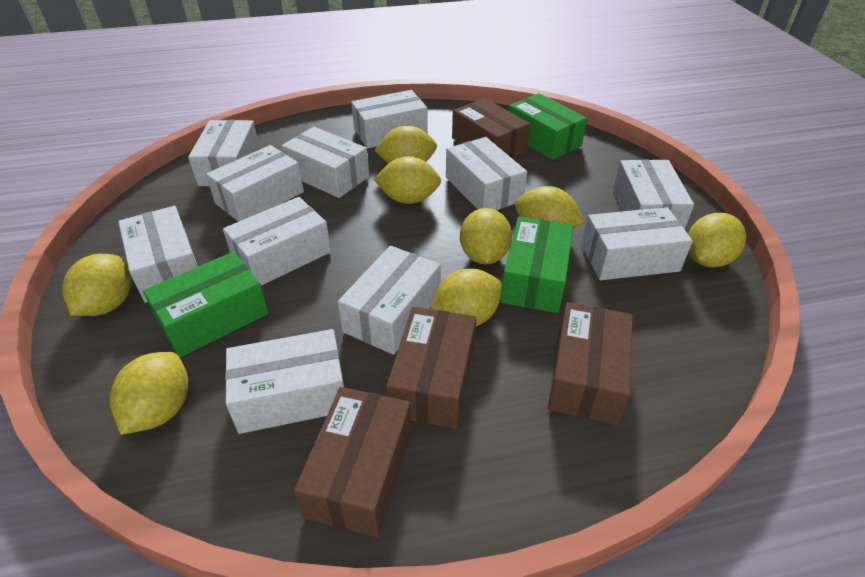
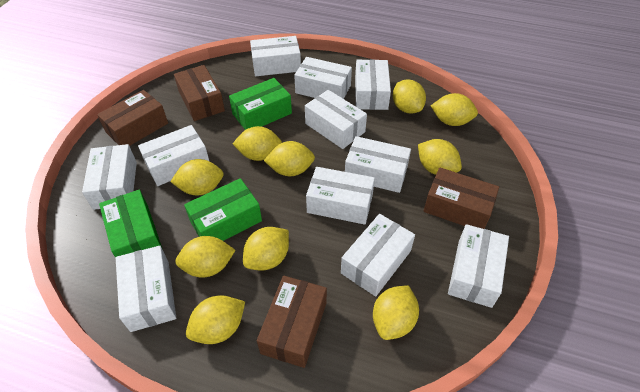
yellow lemon: [62,254,131,316] [110,352,188,435] [374,125,437,164] [374,156,441,204] [431,269,502,326] [460,208,512,264] [515,186,585,229] [688,213,746,268] = 8 -> [170,159,224,195] [175,236,235,277] [186,295,245,344] [233,126,282,161] [243,227,289,271] [264,141,315,176] [373,285,419,340] [393,79,426,113] [418,139,462,175] [431,93,478,126] = 10

